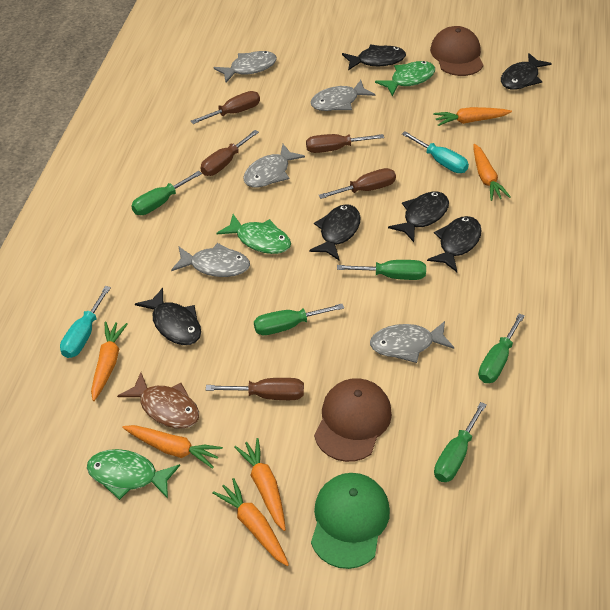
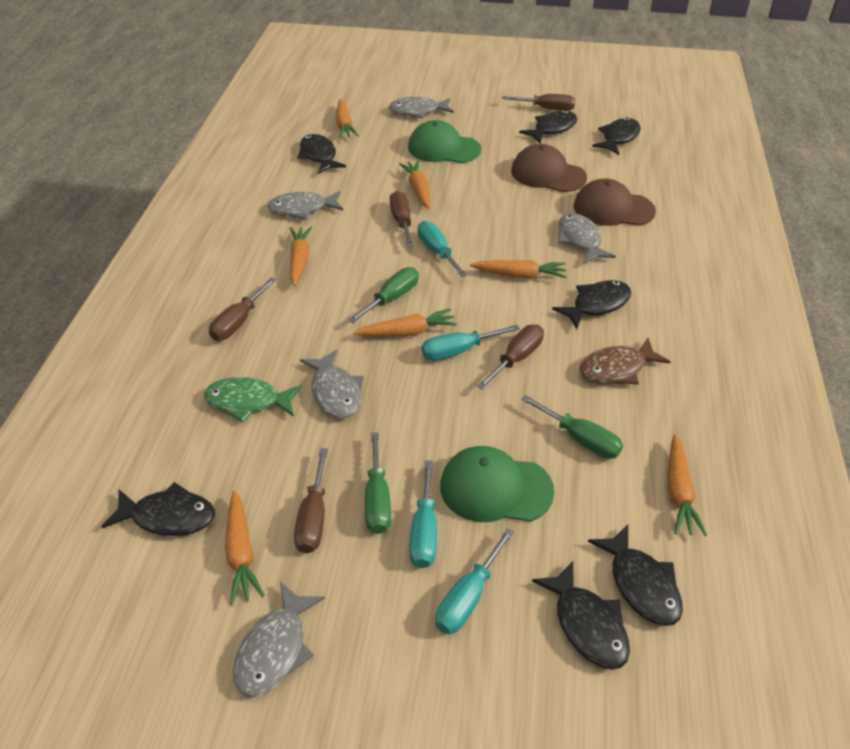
black fish: [135,288,201,345] [309,204,361,260] [342,44,406,70] [388,192,449,242] [427,216,482,272] [501,53,552,90] = 6 -> [101,482,215,536] [297,134,346,174] [519,110,577,143] [532,561,630,670] [552,280,631,329] [588,525,683,626] [592,117,641,155] = 7
green cap: [311,473,390,569] = 1 -> [408,120,481,163] [440,446,555,522] = 2
green fish: [87,449,180,500] [217,214,291,254] [375,61,435,96] = 3 -> [204,377,302,422] = 1
green screwdriver: [131,171,202,215] [254,304,344,335] [337,260,426,280] [434,402,487,482] [478,313,525,383] = 5 -> [348,267,419,323] [365,432,391,534] [521,395,623,459] = 3
orange carrot: [91,322,128,401] [122,425,223,469] [212,478,289,566] [234,438,286,531] [433,107,512,126] [473,144,511,201] = 6 -> [225,490,265,604] [290,227,312,286] [336,99,359,139] [353,308,457,337] [399,160,430,209] [470,260,567,279] [668,434,707,536] = 7
turquoise screwdriver: [60,286,111,358] [402,131,469,173] = 2 -> [409,460,437,568] [417,221,467,277] [421,325,520,360] [435,528,514,634] = 4

